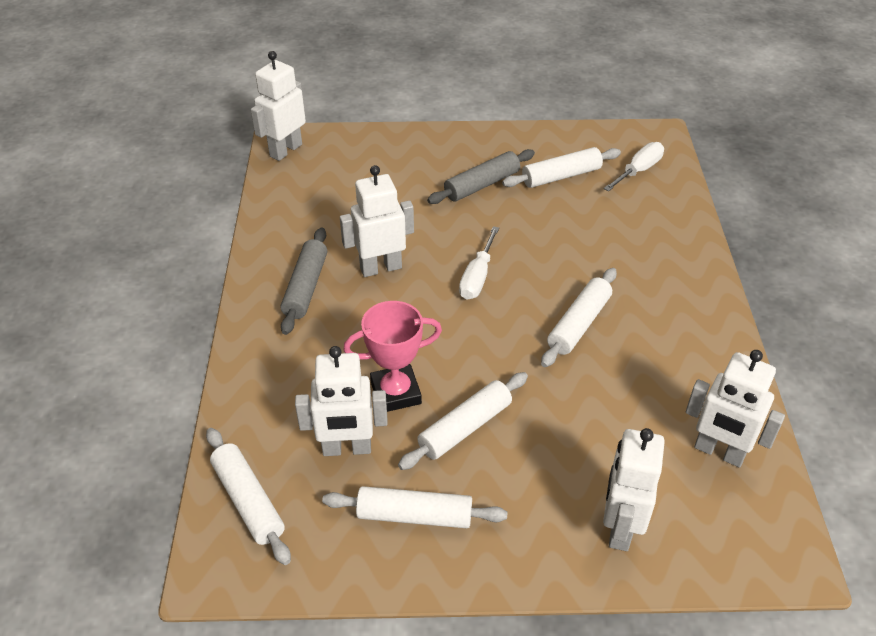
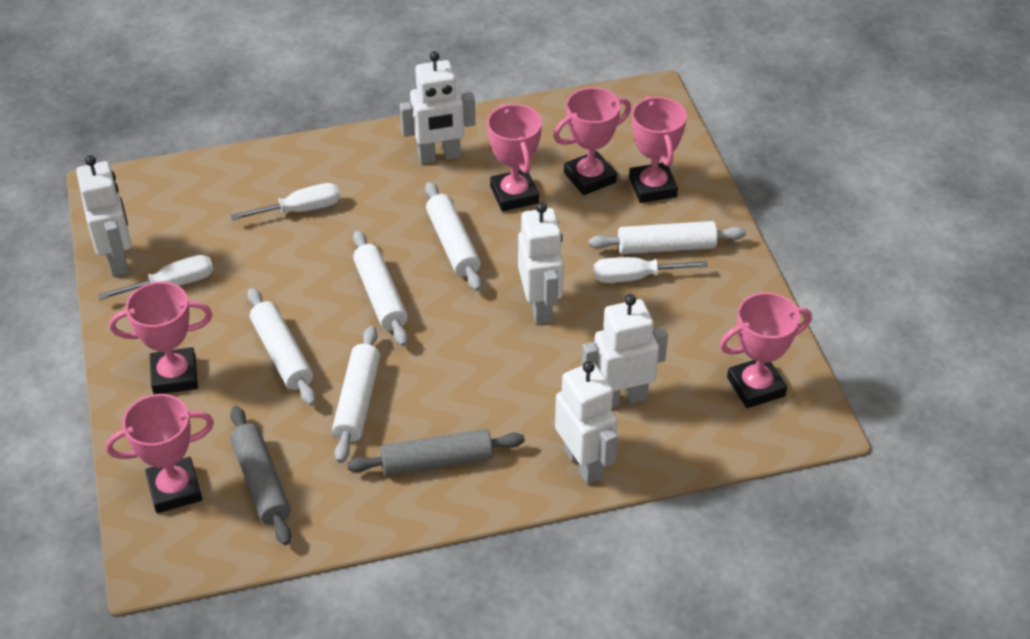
pink trophy: [343,301,442,412] = 1 -> [106,394,214,513] [109,282,212,394] [487,104,542,211] [553,87,631,195] [629,96,687,203] [719,292,812,408] = 6
white screwdriver: [459,226,499,300] [604,142,664,192] = 2 -> [98,255,214,300] [230,183,340,220] [594,257,708,283] = 3

